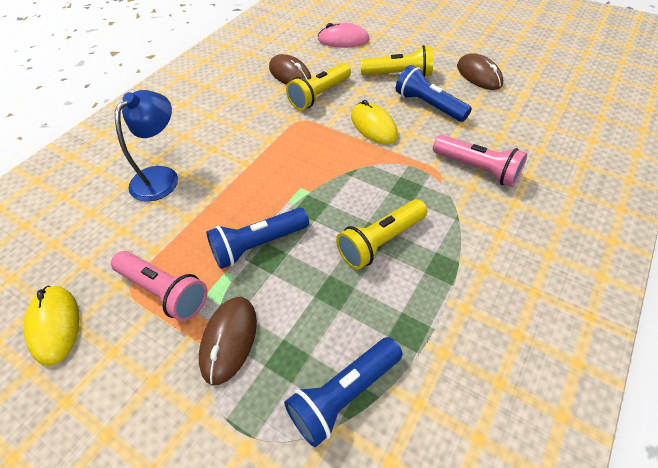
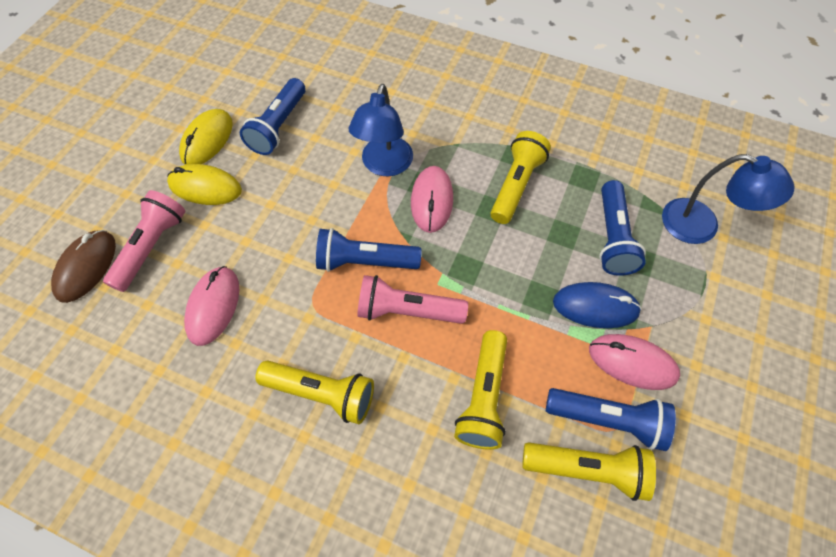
blue flashlight: [206,208,309,269] [284,337,403,447] [396,65,472,122] = 3 -> [240,78,306,155] [316,228,422,272] [546,388,676,451] [599,180,646,276] = 4
blue lamp: [115,90,178,202] = 1 -> [349,84,413,176] [662,154,795,244] = 2
blue mouse: none = 0 -> [553,282,642,328] = 1
brown mouse: [199,297,257,385] [269,54,311,85] [457,53,503,90] = 3 -> [51,230,116,303] = 1
pink mouse: [318,23,370,47] = 1 -> [184,266,239,346] [411,166,453,233] [589,334,680,390] = 3
yellow flashlight: [286,63,351,110] [336,199,427,270] [361,45,433,77] = 3 -> [255,360,374,424] [454,330,507,450] [490,131,551,224] [522,442,656,501] = 4

